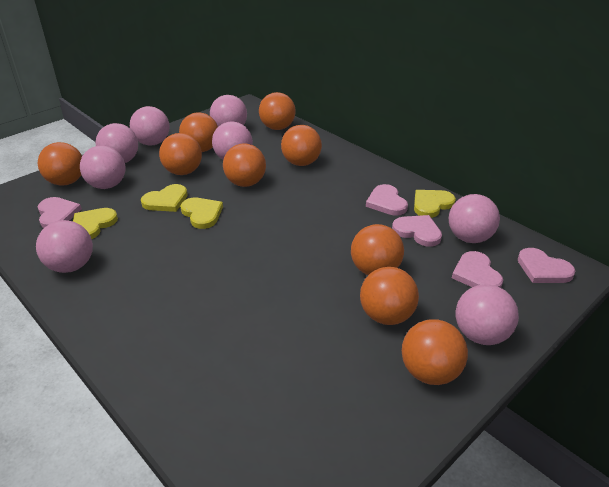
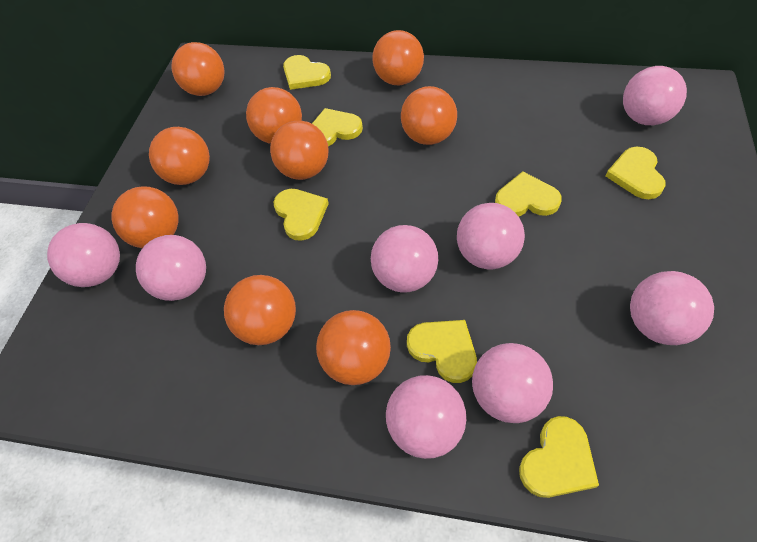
pink heart: [38,197,82,228] [366,184,408,216] [392,215,442,247] [452,251,503,288] [518,248,575,283] = 5 -> none = 0
yellow heart: [73,208,118,239] [141,184,188,212] [180,198,223,229] [414,190,456,218] = 4 -> [273,189,329,241] [283,55,331,90] [312,108,363,146] [407,320,477,383] [495,171,562,216] [519,416,599,498] [606,147,666,199] = 7

